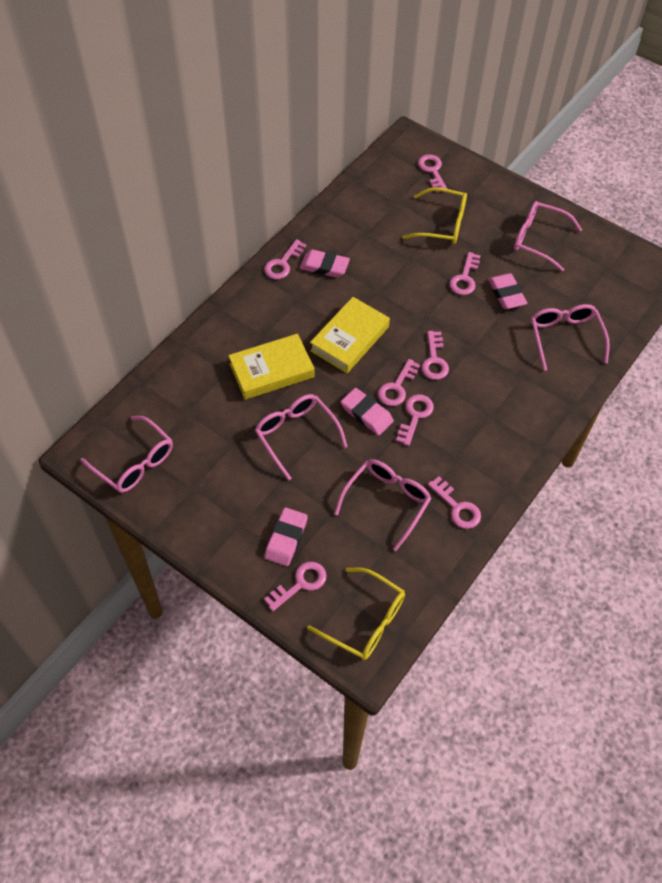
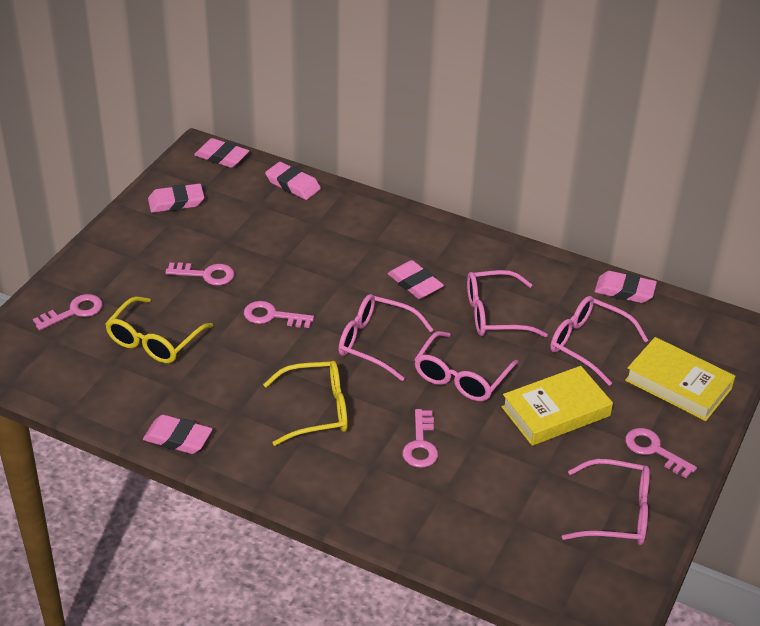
pink eraser: [265,507,308,566] [300,250,350,278] [341,388,394,435] [488,273,527,309] = 4 -> [143,415,212,454] [148,184,204,213] [194,138,249,168] [265,162,321,200] [388,260,444,299] [594,271,657,303] = 6
pink key: [264,239,306,279] [264,562,327,611] [378,359,420,406] [396,394,434,446] [418,154,447,193] [422,331,449,380] [428,476,481,529] [449,252,481,295] = 8 -> [33,294,102,330] [165,262,234,286] [244,301,314,328] [402,409,438,468] [625,428,697,478] = 5

